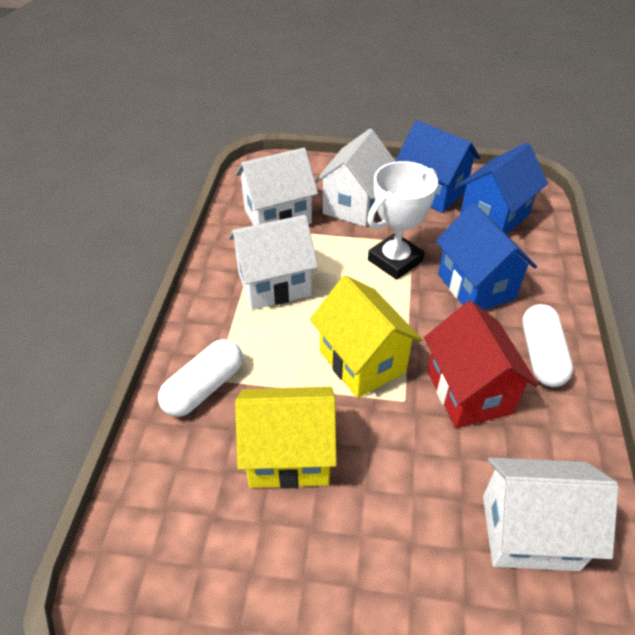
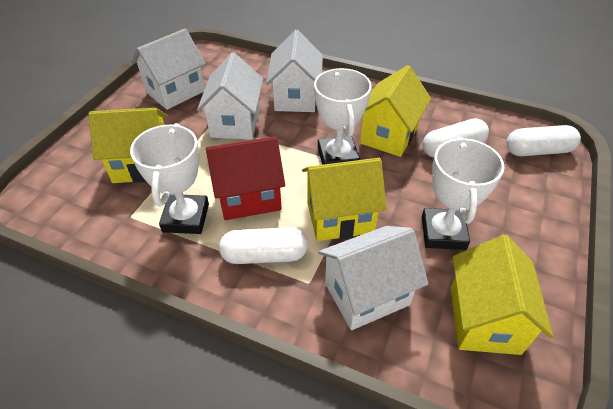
blue house: [395,120,480,213] [436,203,537,310] [458,143,548,234] = 3 -> none = 0
white capsule: [158,339,243,417] [522,304,573,387] = 2 -> [219,227,308,264] [423,118,489,158] [507,125,581,156] = 3
white trophy: [367,161,438,280] = 1 -> [130,123,209,234] [314,68,372,165] [422,137,505,250] = 3
yellow house: [235,387,337,489] [310,275,423,398] = 2 -> [88,108,168,183] [302,158,387,241] [360,65,431,157] [451,235,553,355] = 4

